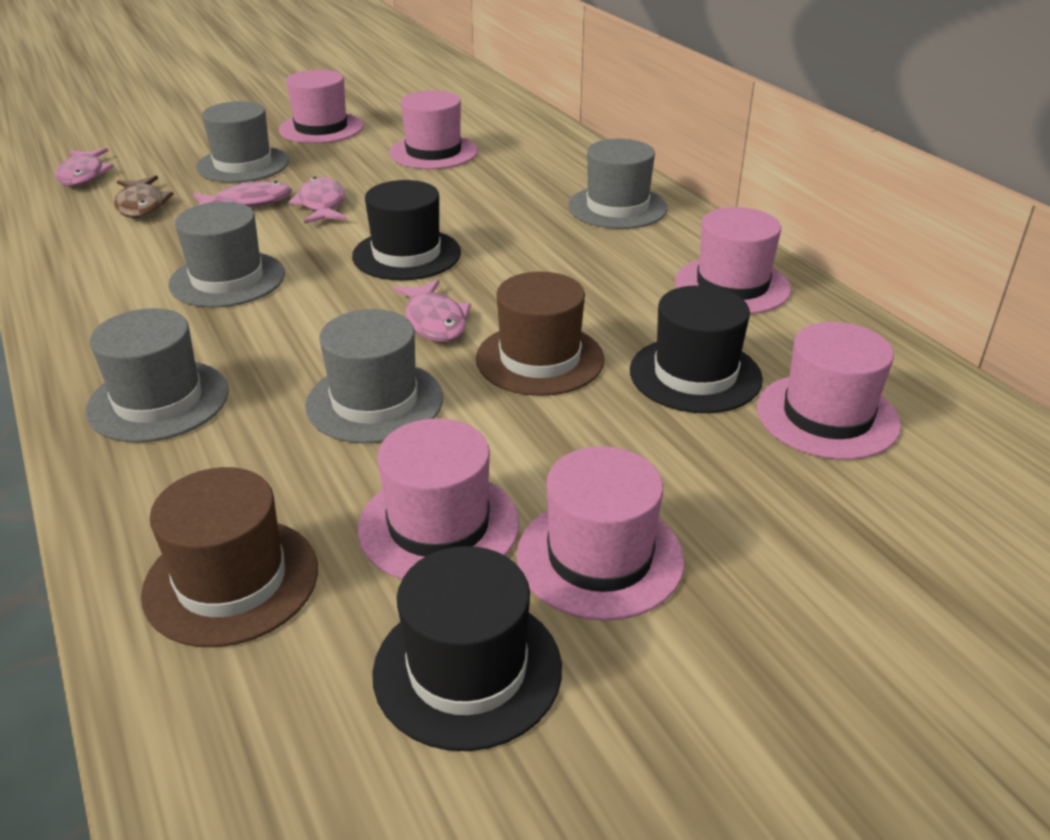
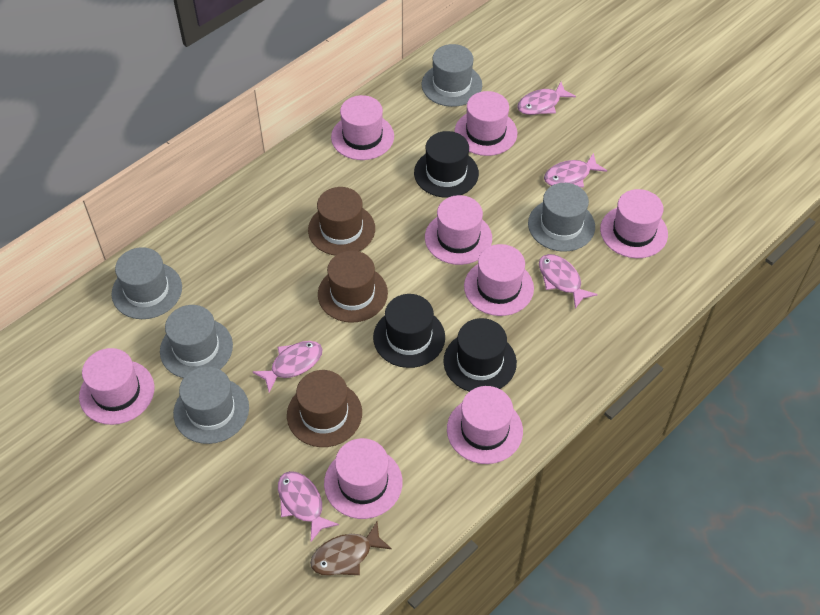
brown hat: [141,467,318,647] [476,272,604,396] = 2 -> [287,370,362,447] [308,187,375,256] [318,250,388,323] = 3
pink fish: [55,148,114,186] [193,181,292,207] [289,177,347,224] [393,279,471,342] = 4 -> [252,341,323,393] [278,471,339,542] [517,82,576,115] [539,254,598,309] [544,153,607,187] = 5
pink hat: [279,70,364,144] [358,418,519,579] [389,90,478,169] [517,446,684,620] [675,207,791,314] [757,322,901,460] = 6 -> [79,348,154,425] [324,438,403,519] [331,95,394,160] [425,195,492,265] [447,386,523,464] [454,91,517,156] [464,244,534,316] [600,189,668,258] = 8

